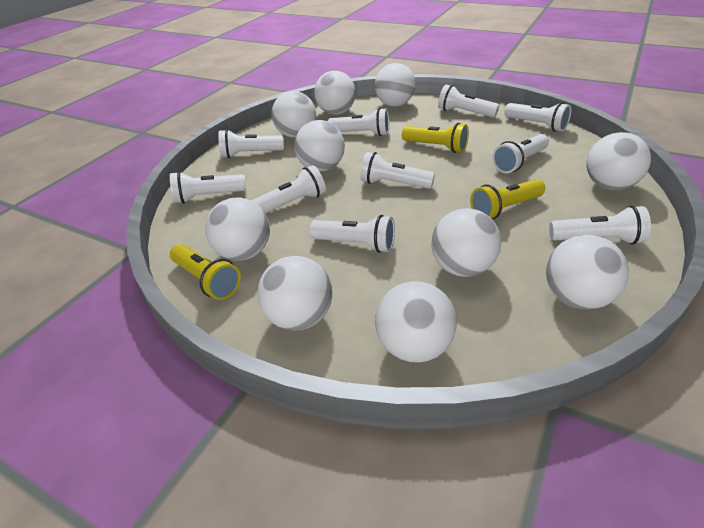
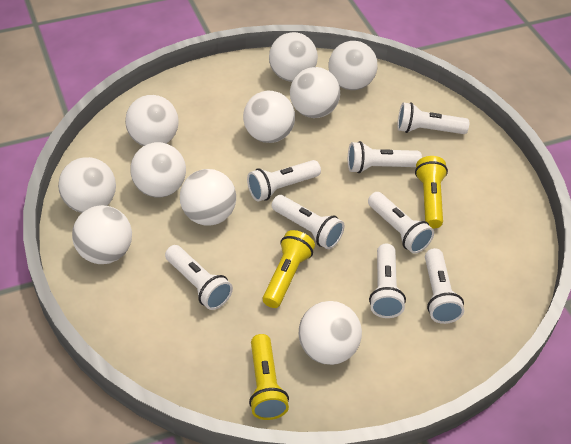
white flashlight: [170,171,246,204] [218,129,284,158] [251,165,326,213] [309,215,395,253] [328,108,389,136] [360,152,435,189] [438,84,499,117] [492,134,549,173] [504,103,571,132] [549,206,651,245] = 10 -> [165,245,233,310] [247,160,321,201] [272,195,345,249] [348,141,422,173] [368,192,434,254] [369,244,406,318] [397,102,469,134] [425,248,464,324] = 8

